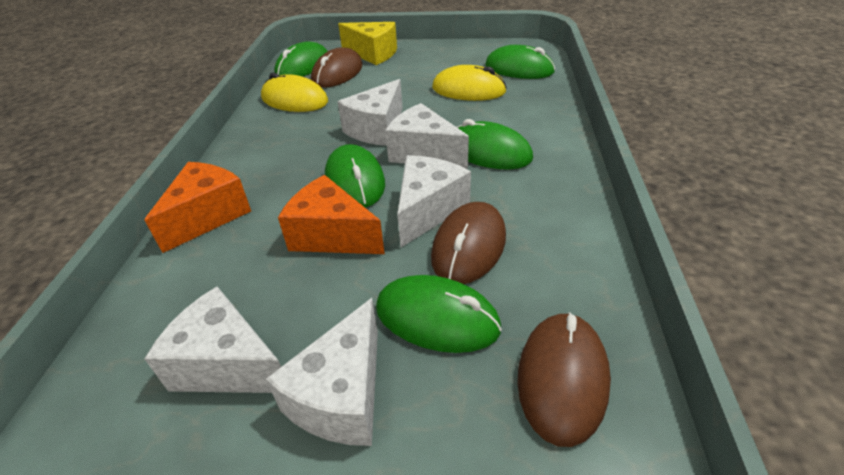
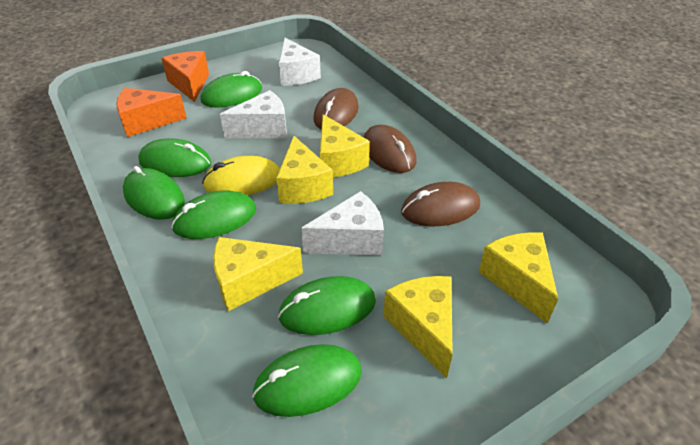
green mouse: [274,42,328,77] [325,144,385,208] [376,275,502,353] [457,119,533,169] [485,45,555,79] = 5 -> [123,166,185,220] [138,138,211,177] [171,191,256,239] [201,71,262,107] [252,344,362,417] [278,276,376,335] = 6
white cheese: [145,287,281,393] [266,298,378,446] [337,79,403,146] [385,103,469,169] [397,155,471,247] = 5 -> [220,90,287,138] [279,38,321,86] [301,191,384,256] = 3
yellow cheese: [338,22,397,65] = 1 -> [213,237,303,311] [276,136,333,204] [320,114,370,177] [383,276,453,379] [478,232,558,324] = 5
yellow mouse: [261,73,328,112] [432,65,507,101] = 2 -> [202,156,280,195] = 1

